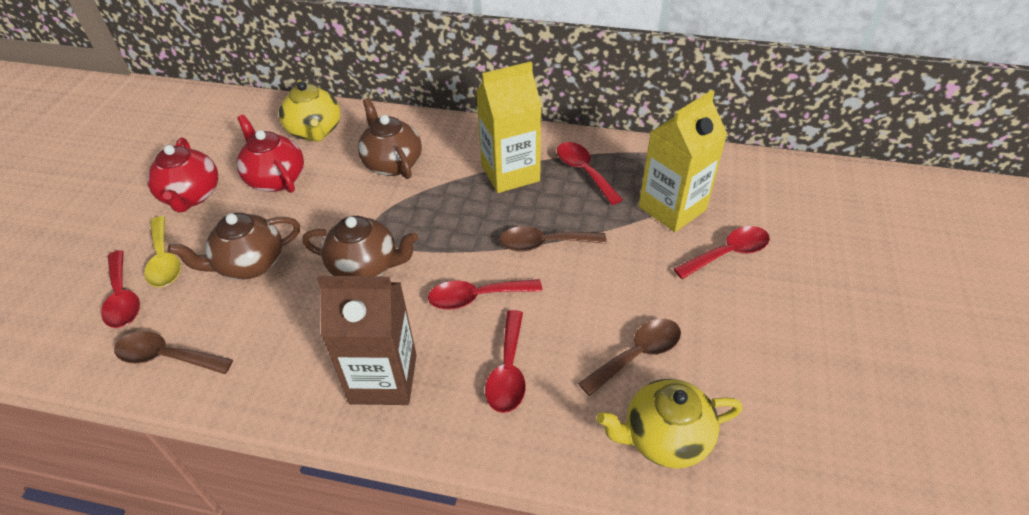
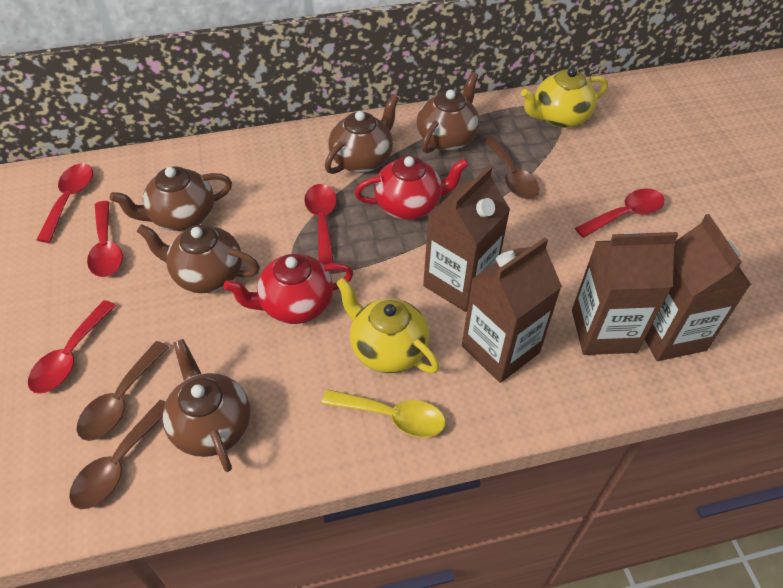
brown carton: [317,276,417,405] = 1 -> [423,166,510,312] [462,238,562,383] [572,232,678,355] [645,214,751,361] = 4
brown teapot: [168,213,300,280] [302,216,418,276] [358,98,422,179] = 3 -> [110,166,232,231] [137,224,260,293] [162,339,250,472] [325,94,399,174] [417,72,480,154] = 5
yellow carton: [476,62,542,193] [639,90,728,232] = 2 -> none = 0

